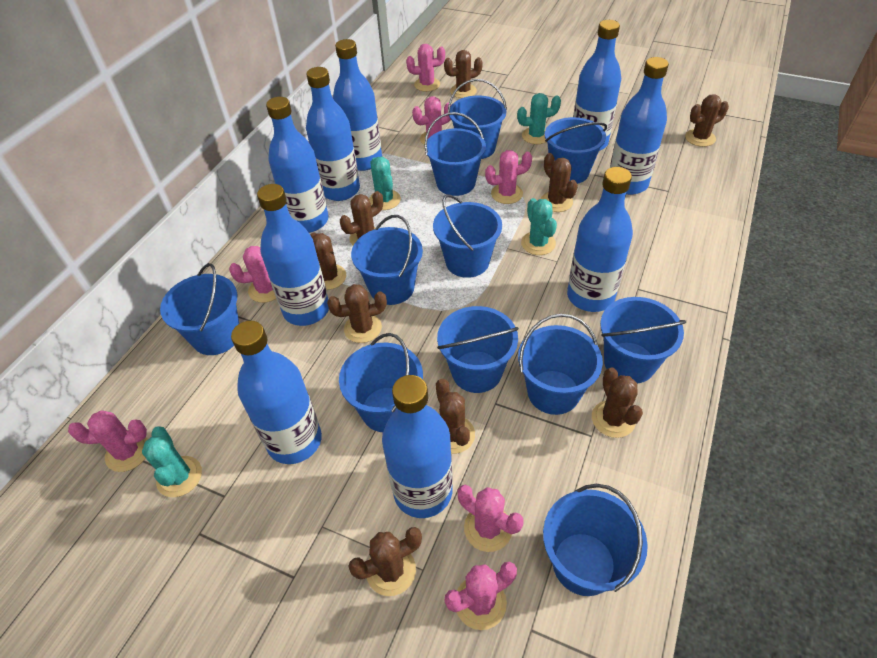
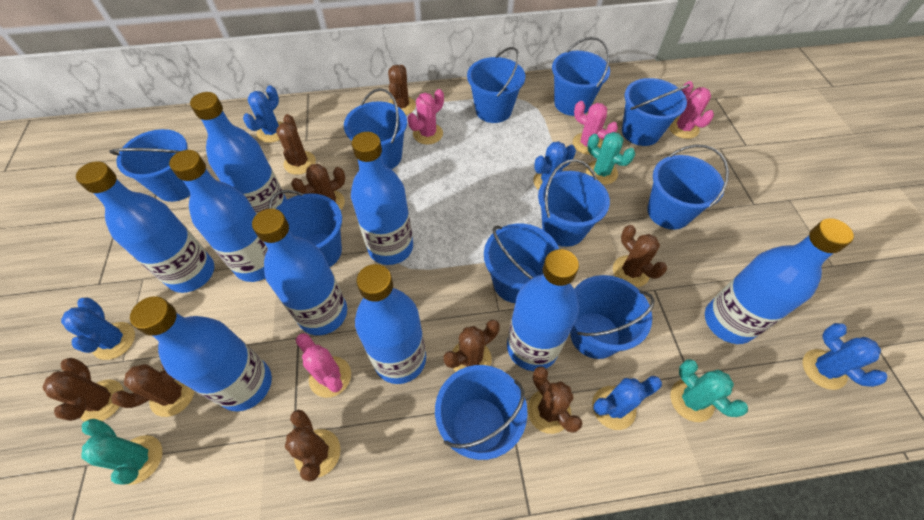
blue cactus: none = 0 -> [61,298,135,360] [243,85,283,143] [533,141,576,190] [592,376,662,430] [803,323,887,390] = 5
pink cactus: [68,411,148,472] [229,246,276,303] [406,44,445,92] [412,96,451,145] [444,561,517,630] [458,485,524,552] [485,150,532,204] = 7 -> [296,333,351,398] [407,89,444,145] [573,101,618,155] [669,81,714,139] = 4
turquoise cactus: [142,426,202,497] [369,157,401,210] [517,93,561,144] [521,198,557,255] = 4 -> [81,419,162,485] [586,132,635,185] [670,359,748,422] = 3

